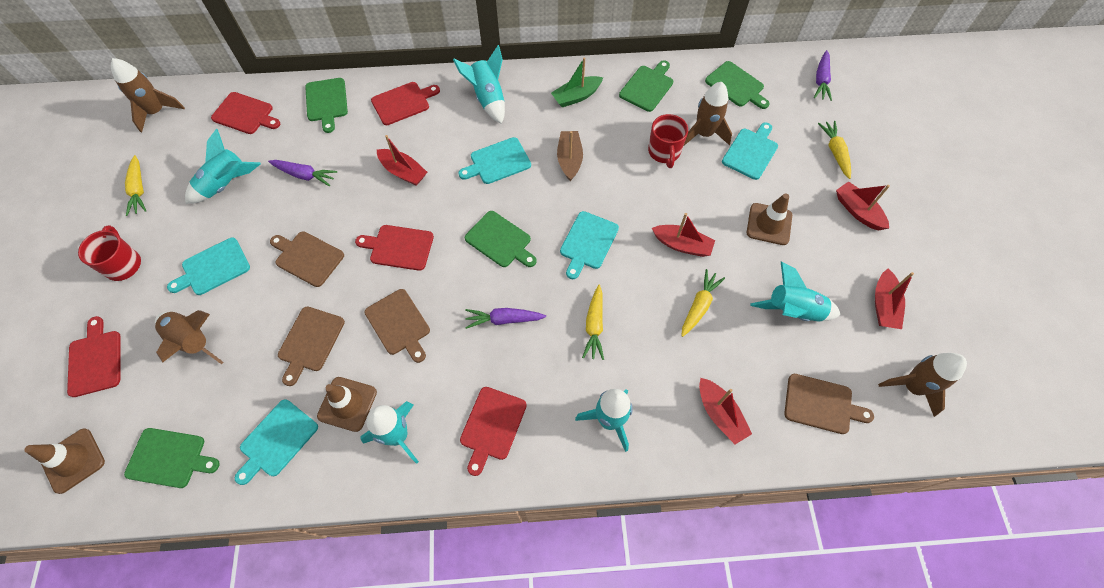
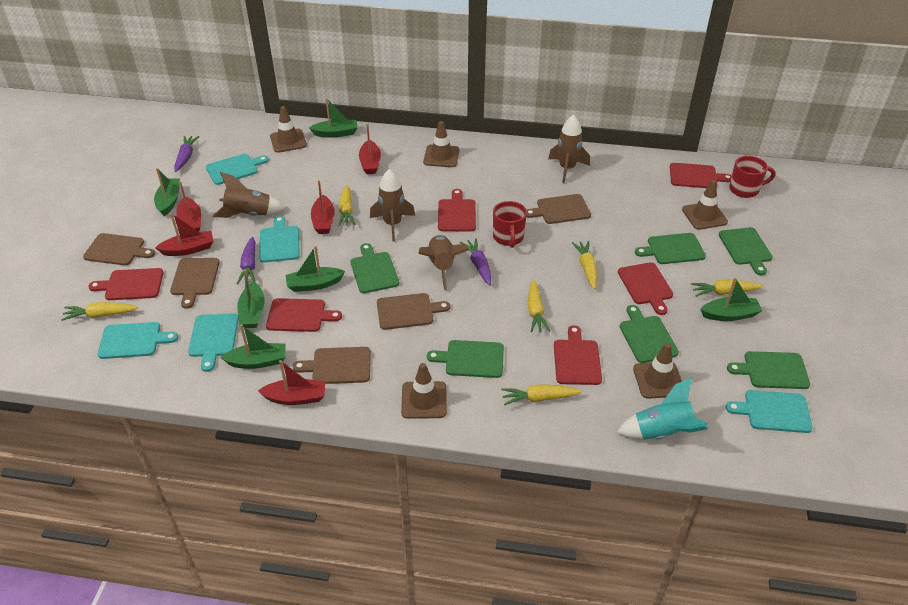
brown boat: [557,131,583,181] = 1 -> none = 0
brown cutting board: [270,231,344,287] [278,307,345,386] [364,289,430,363] [784,374,874,434] = 4 -> [83,233,155,265] [170,258,220,309] [293,347,371,384] [377,293,450,330] [526,194,591,224] = 5
brown traffic cone: [24,428,105,494] [317,377,377,432] [747,193,792,245] = 3 -> [270,106,307,153] [401,363,447,419] [423,121,460,167] [633,343,682,399] [682,180,728,230] = 5
green boat: [551,57,603,107] = 1 -> [154,168,180,216] [220,324,286,369] [237,269,265,328] [285,246,345,292] [309,98,358,138] [700,277,763,321] = 6
green cutting board: [124,428,220,488] [305,78,348,133] [465,211,537,267] [619,60,673,112] [705,61,769,109] = 5 -> [350,243,399,293] [427,340,504,378] [620,305,679,363] [635,233,706,264] [719,227,773,275] [727,351,810,389] = 6
red cutting board: [67,316,120,397] [211,92,280,134] [355,225,434,271] [371,82,440,125] [460,387,527,476] = 5 -> [89,268,163,300] [266,298,342,332] [438,189,476,231] [554,325,602,385] [618,262,673,315] [670,163,732,188] = 6
turquoise rocket: [185,129,261,204] [361,401,419,464] [453,45,505,124] [575,389,633,452] [750,262,841,321] = 5 -> [617,377,708,440] = 1
yellow carrot: [125,155,146,216] [582,285,604,360] [681,269,725,337] [818,121,851,179] = 4 -> [61,302,138,321] [338,185,356,226] [501,384,582,405] [528,279,550,332] [572,241,597,289] [691,280,763,297] = 6

